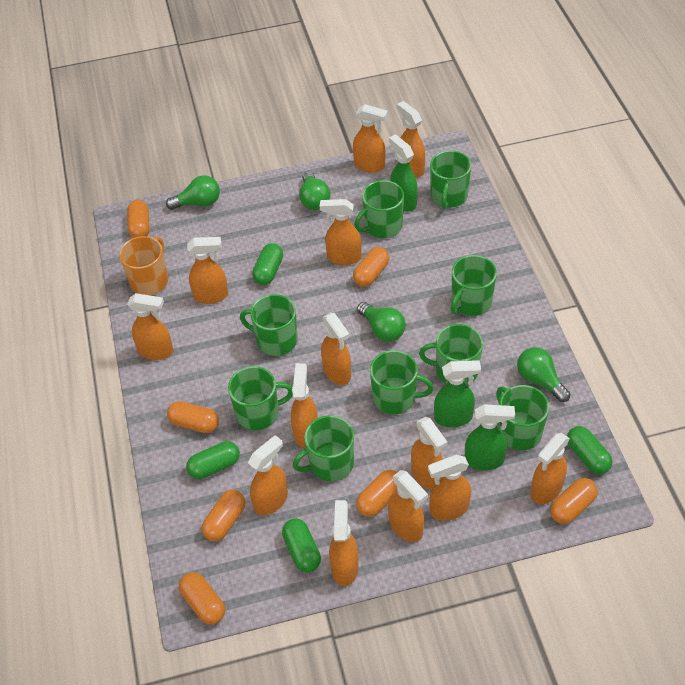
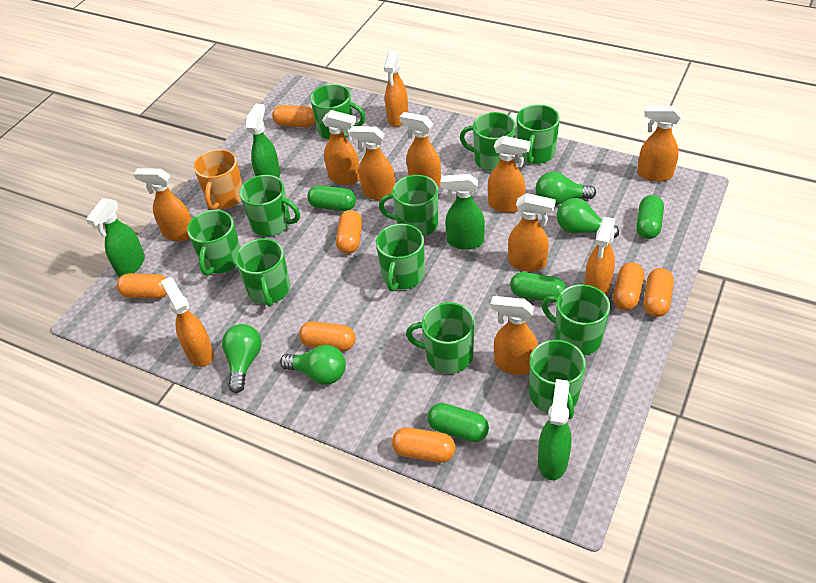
green mug: [228,366,293,431] [240,294,298,356] [293,415,354,482] [354,180,404,238] [370,350,434,414] [419,324,483,385] [430,151,471,209] [450,255,497,316] [496,385,549,451] = 9 -> [187,210,240,276] [235,238,290,307] [240,175,300,236] [310,84,365,140] [376,224,425,292] [379,175,438,237] [406,302,475,374] [460,112,516,172] [517,104,560,164] [529,340,586,419] [542,284,610,355] = 11
green spray bottle: [389,134,418,211] [434,360,481,427] [465,404,515,470] = 3 -> [86,198,145,277] [246,104,281,178] [441,174,485,249] [538,379,572,480] = 4
orange spray bottle: [127,293,173,360] [187,237,228,304] [248,435,288,516] [291,363,318,448] [320,199,361,265] [321,313,351,385] [329,500,359,586] [353,104,388,173] [388,470,428,542] [397,101,425,177] [411,417,447,490] [428,455,471,521] [531,433,570,504] = 13 -> [133,168,192,241] [161,277,214,367] [322,110,360,185] [349,126,395,200] [384,51,408,127] [399,112,441,187] [488,136,531,213] [491,296,538,375] [508,193,556,272] [584,217,615,295] [637,106,681,182] = 11

